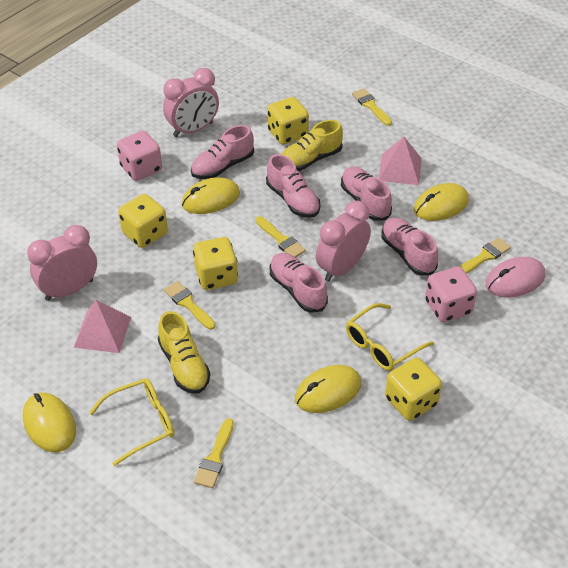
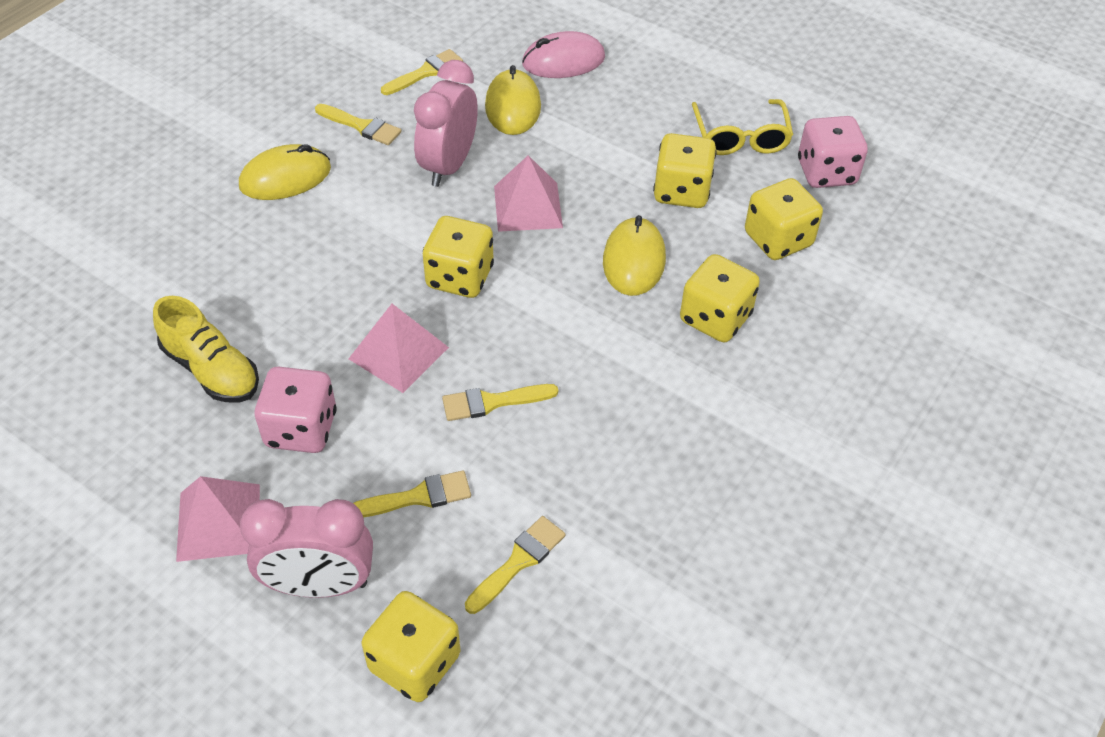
pink clock: [27,225,97,301] [163,68,219,137] [316,201,371,282] = 3 -> [240,499,373,598] [414,60,478,187] = 2
pink pyramid: [74,300,131,353] [379,137,422,185] = 2 -> [176,476,260,562] [349,304,449,393] [494,155,563,232] = 3
pink shoe: [191,125,254,179] [266,154,320,218] [270,253,328,313] [341,167,392,221] [382,217,438,276] = 5 -> none = 0
yellow dice: [118,194,168,248] [193,237,238,290] [267,97,309,145] [385,358,442,421] = 4 -> [362,591,460,702] [423,216,494,298] [653,133,717,208] [680,254,760,342] [745,178,823,260] = 5
yellow glasses: [89,378,174,466] [346,303,434,371] = 2 -> [692,99,793,155] = 1
yellow mouse: [23,392,76,452] [182,177,240,214] [295,365,361,413] [414,183,469,221] = 4 -> [239,144,331,200] [485,65,541,135] [603,215,666,296] = 3
yellow shoe: [158,311,210,394] [281,120,343,171] = 2 -> [153,296,259,402] = 1

